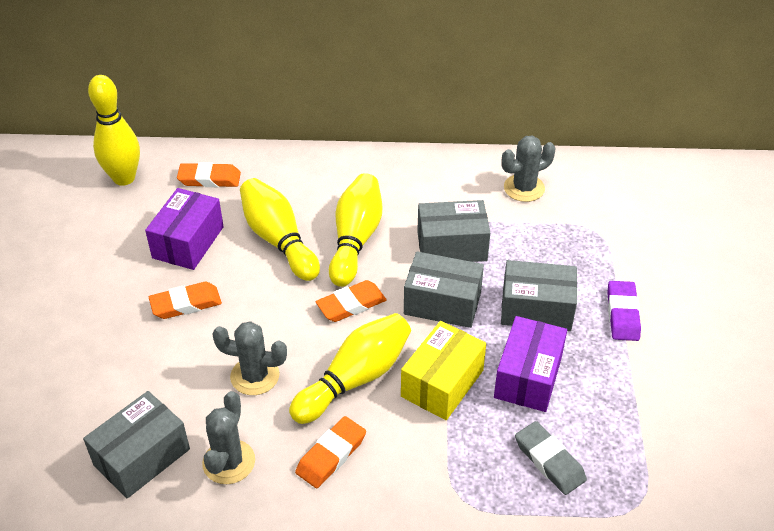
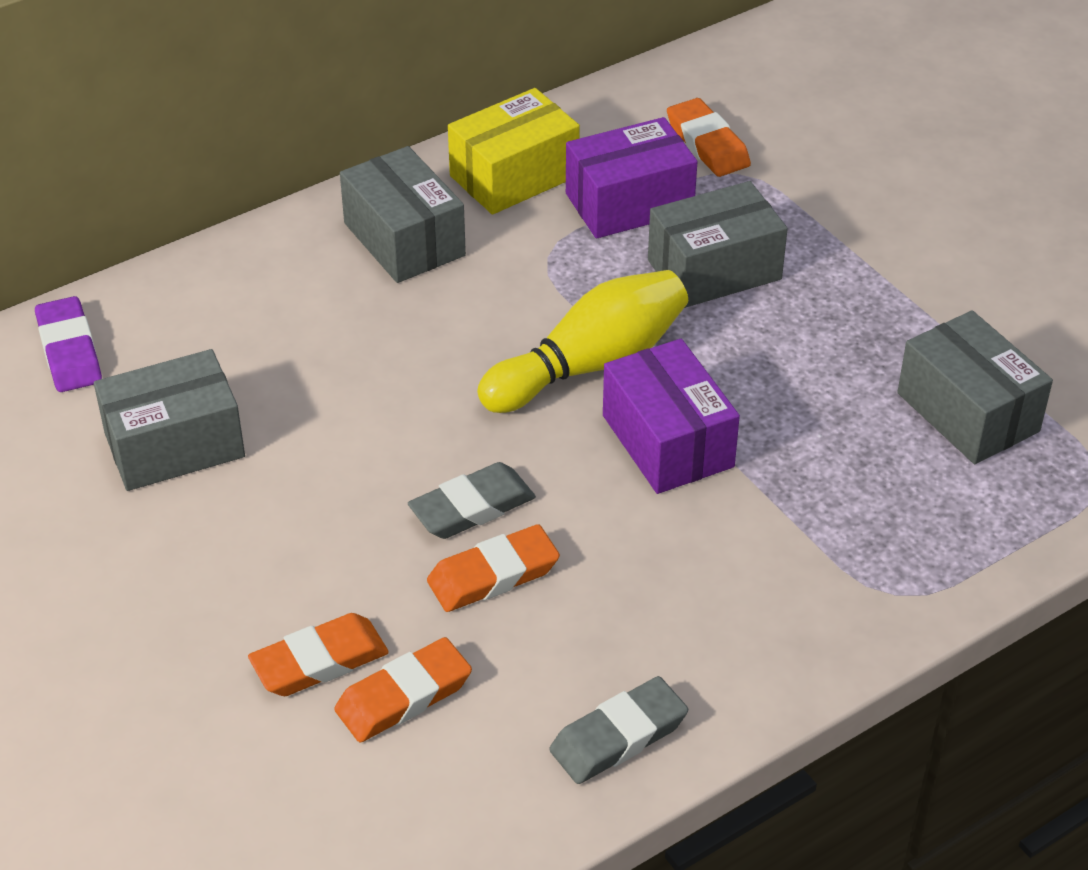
grey cactus: [202,391,255,484] [212,321,287,395] [502,136,555,202] = 3 -> none = 0
grey eraser: [515,421,587,495] = 1 -> [408,462,536,539] [549,676,688,784] = 2
yellow bowling pin: [88,75,140,186] [240,178,320,281] [289,313,411,424] [329,173,382,287] = 4 -> [477,270,688,413] = 1

